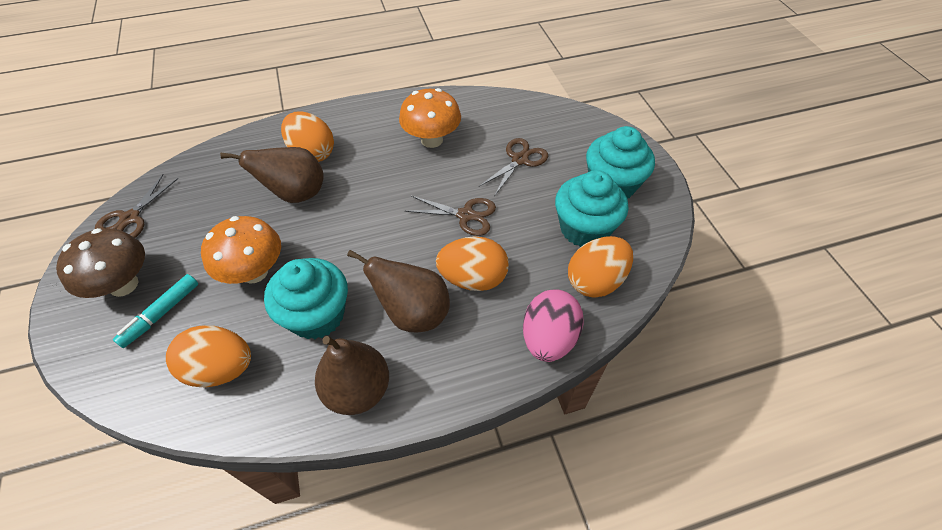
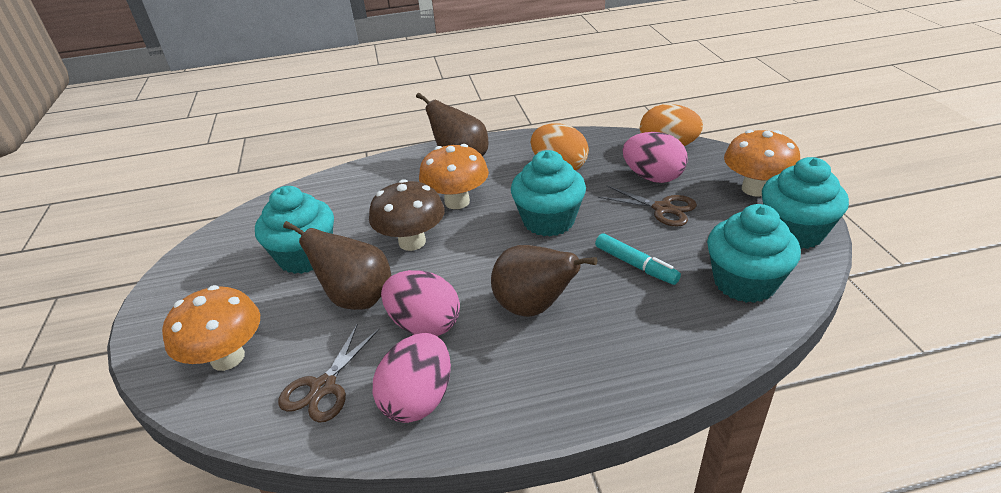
brown scissors: [95,174,178,238] [405,196,496,236] [480,138,548,195] = 3 -> [278,324,379,423] [598,185,697,227] = 2
orange egg: [166,325,251,388] [281,111,334,162] [436,236,509,291] [568,236,633,298] = 4 -> [531,124,589,171] [640,104,703,146] = 2
orange mushroom: [201,216,281,284] [399,88,461,148] = 2 -> [162,285,260,371] [419,144,489,209] [724,130,800,197] = 3
pink egg: [523,290,584,362] = 1 -> [373,333,451,423] [381,270,460,336] [622,132,688,183] = 3
turquoise cupcake: [264,258,348,339] [555,170,628,247] [586,126,655,198] = 3 -> [255,186,334,274] [511,150,586,237] [707,204,801,303] [762,157,849,249] = 4

